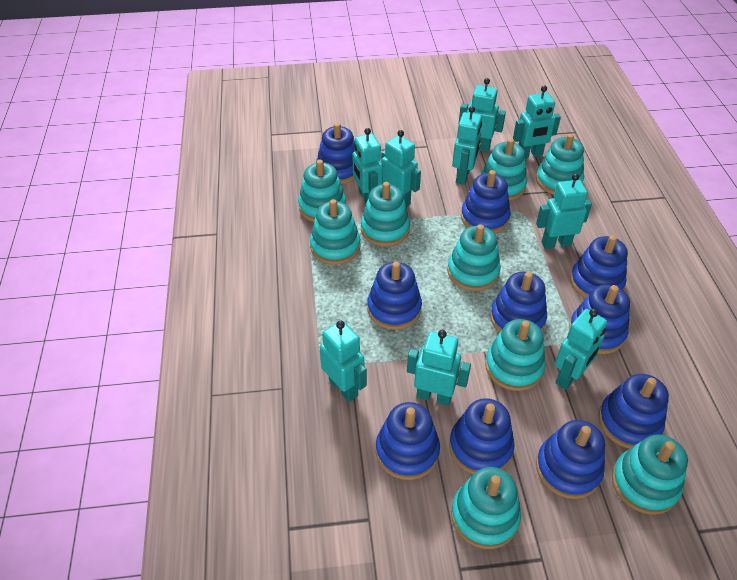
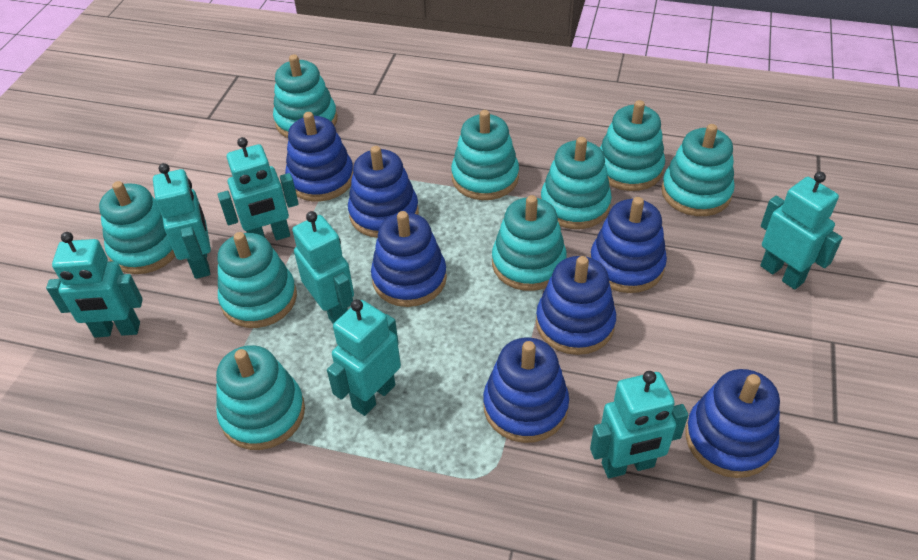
blue stacking toy: [316,123,355,184] [367,262,422,330] [376,402,440,480] [449,398,515,474] [461,170,511,233] [490,272,547,333] [536,420,605,499] [569,285,630,354] [570,235,628,298] [598,374,669,449] = 10 -> [285,112,353,201] [348,146,419,238] [371,211,447,307] [483,337,569,443] [536,256,616,355] [590,197,667,293] [685,369,780,478] = 7
turquoise robot: [320,320,367,402] [352,128,383,204] [381,130,421,207] [407,330,471,406] [452,106,482,185] [459,78,506,152] [513,85,561,159] [536,173,592,249] [554,309,607,390] = 9 -> [46,232,143,338] [153,163,211,279] [218,137,299,240] [292,211,354,324] [327,299,401,416] [590,371,688,478] [760,172,843,290] = 7

